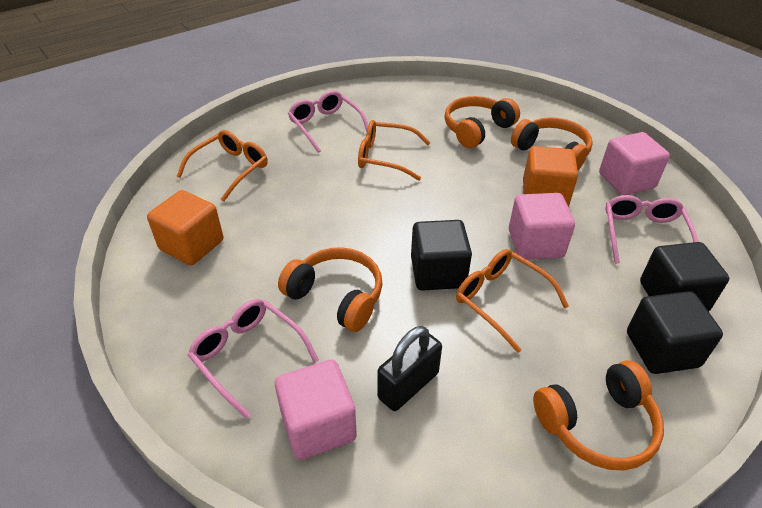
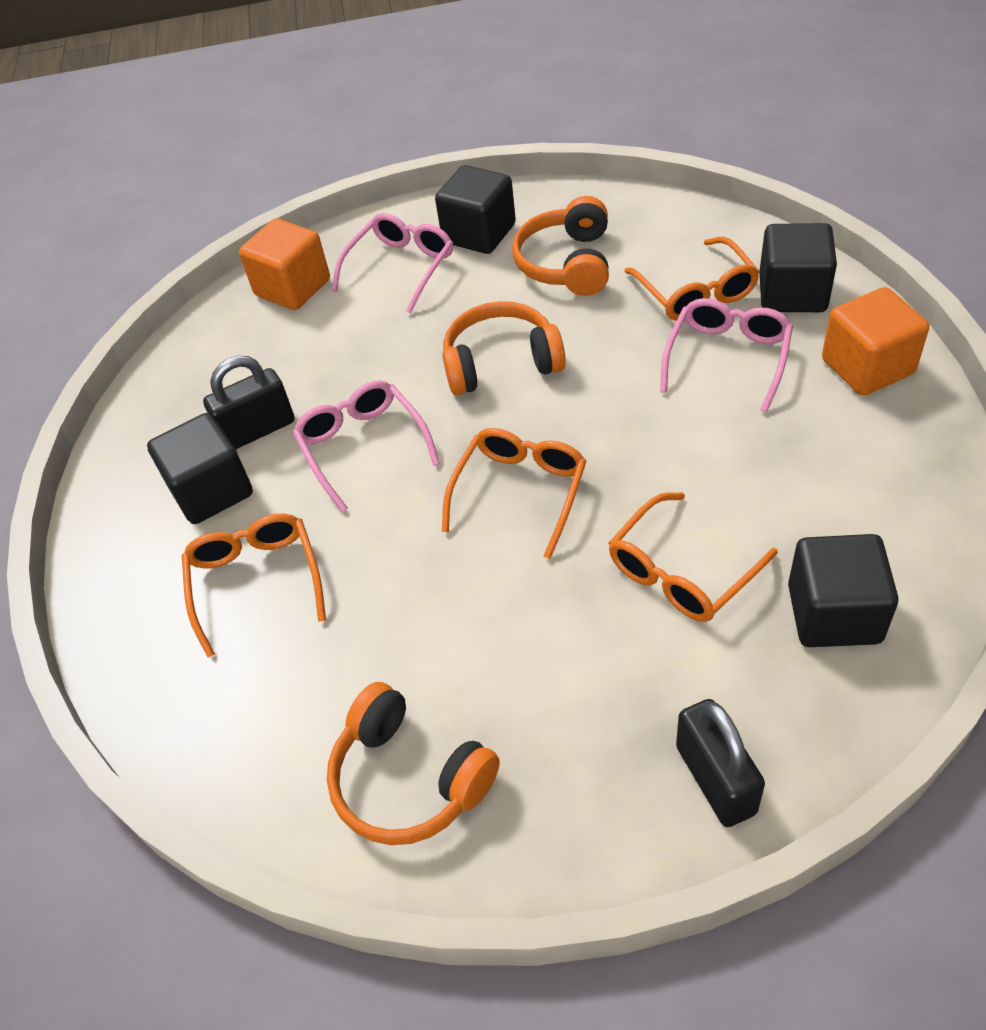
black cube: [411,220,472,291] [627,291,723,374] [640,242,729,312] = 3 -> [147,413,253,524] [435,165,516,254] [759,223,837,312] [788,534,899,647] = 4
black padlock: [377,326,442,411] = 1 -> [203,356,295,449] [676,699,765,827] = 2
orange glasses: [177,130,268,202] [358,120,431,181] [456,249,569,353] = 3 -> [182,514,326,657] [442,428,586,559] [609,492,778,622] [624,237,760,321] = 4
orange headphones: [278,247,383,332] [445,96,520,148] [511,117,593,170] [533,361,664,471] = 4 -> [327,682,500,845] [442,301,566,395] [512,196,609,296] = 3
pink cube: [275,360,357,460] [509,193,575,260] [599,132,670,195] = 3 -> none = 0

